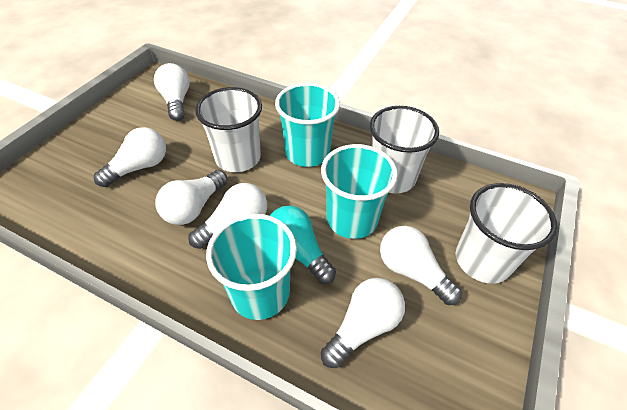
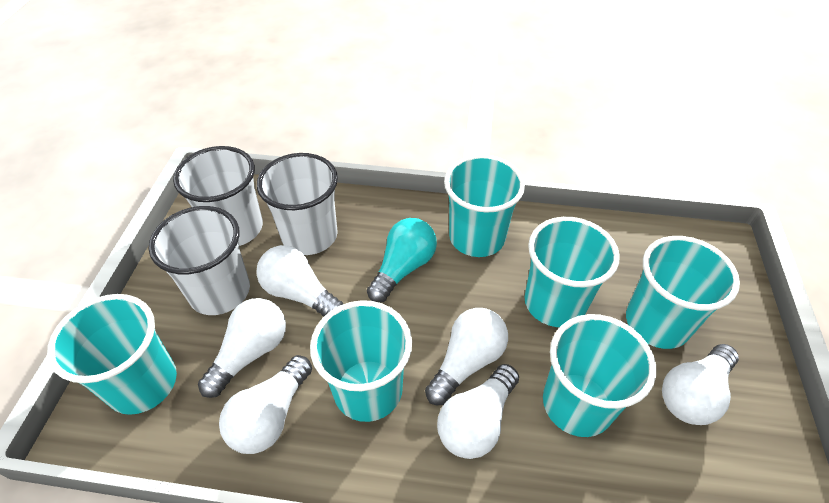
turquoise cup: [206,214,297,320] [275,83,340,167] [321,144,398,239] = 3 -> [47,294,177,415] [310,300,412,422] [444,154,525,257] [525,217,620,327] [543,314,656,437] [626,236,740,349] = 6

